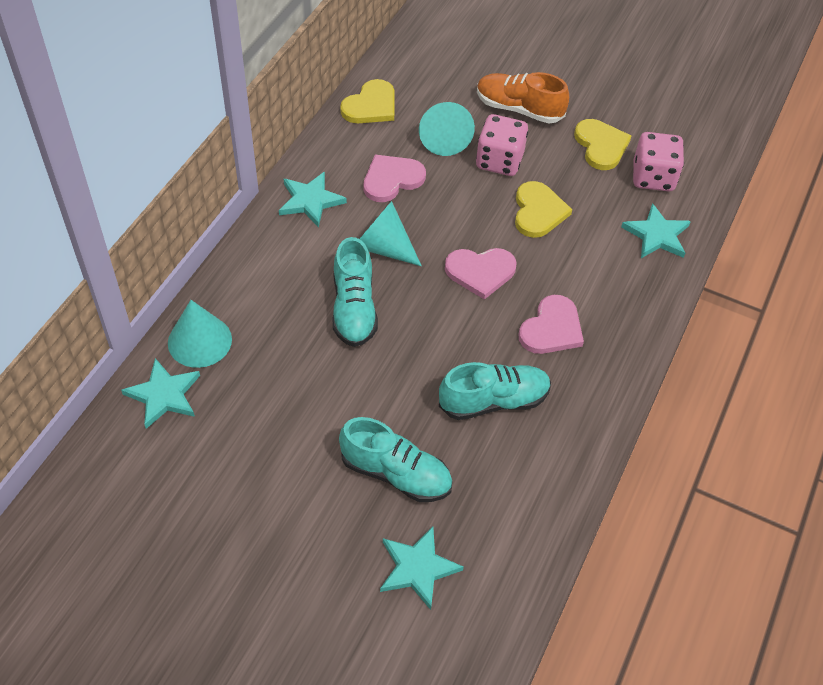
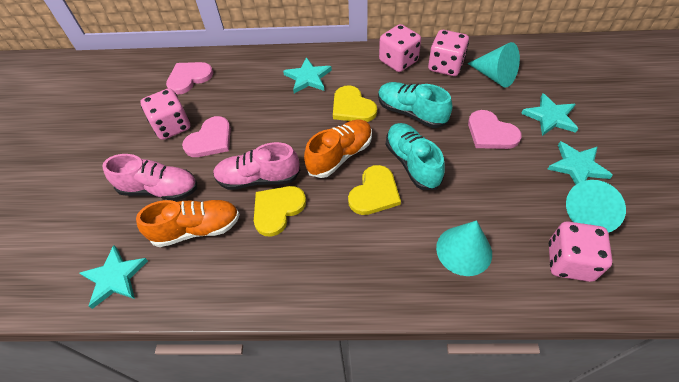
orange shoe: [477,72,569,123] = 1 -> [136,200,240,247] [304,119,372,178] = 2
pink dice: [476,114,528,176] [633,132,684,191] = 2 -> [140,88,190,140] [379,24,421,72] [428,30,469,76] [549,221,613,282] = 4
pink shoe: none = 0 -> [102,154,197,201] [213,142,300,190] = 2
turquoise shoe: [333,237,378,347] [339,417,452,502] [439,362,551,420] = 3 -> [378,82,453,128] [386,123,445,190] = 2

